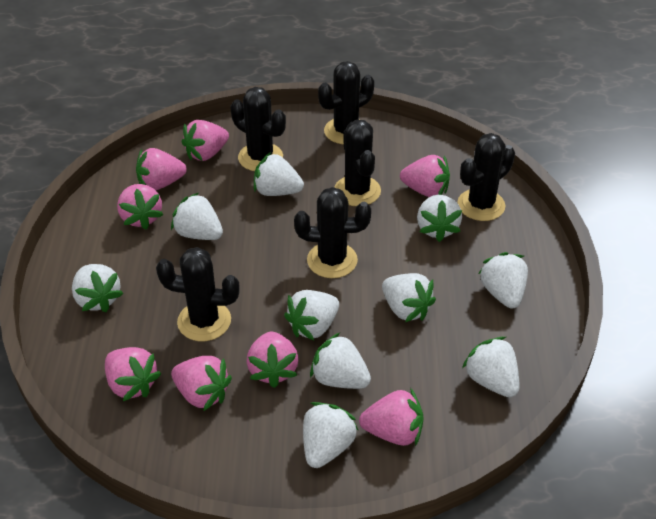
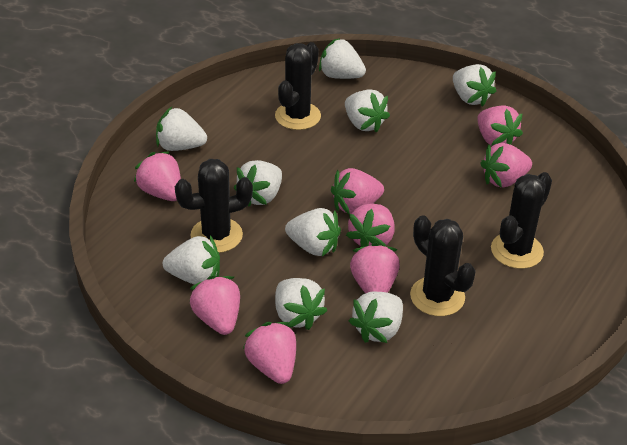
black cactus: [156,247,240,341] [230,87,286,171] [294,187,371,278] [318,61,374,144] [334,120,381,206] [457,133,515,221] = 6 -> [175,159,253,253] [275,42,321,130] [410,215,476,316] [491,172,552,269] = 4
white strawberry: [72,264,124,312] [171,193,223,240] [254,152,304,196] [284,290,339,340] [303,402,358,468] [310,333,371,389] [382,273,436,322] [417,195,462,242] [462,337,519,397] [478,252,528,309] = 10 -> [156,107,207,151] [163,235,220,285] [234,160,282,207] [275,278,327,330] [285,208,341,256] [319,38,366,79] [345,89,390,133] [349,292,403,343] [453,64,496,107] = 9

